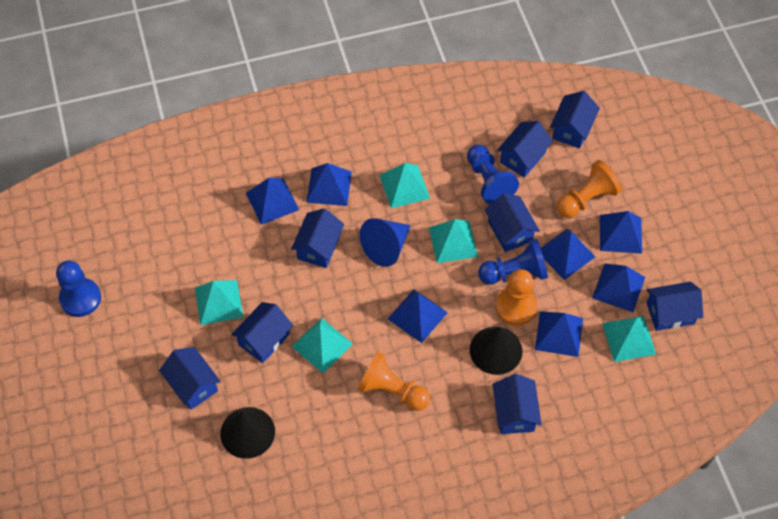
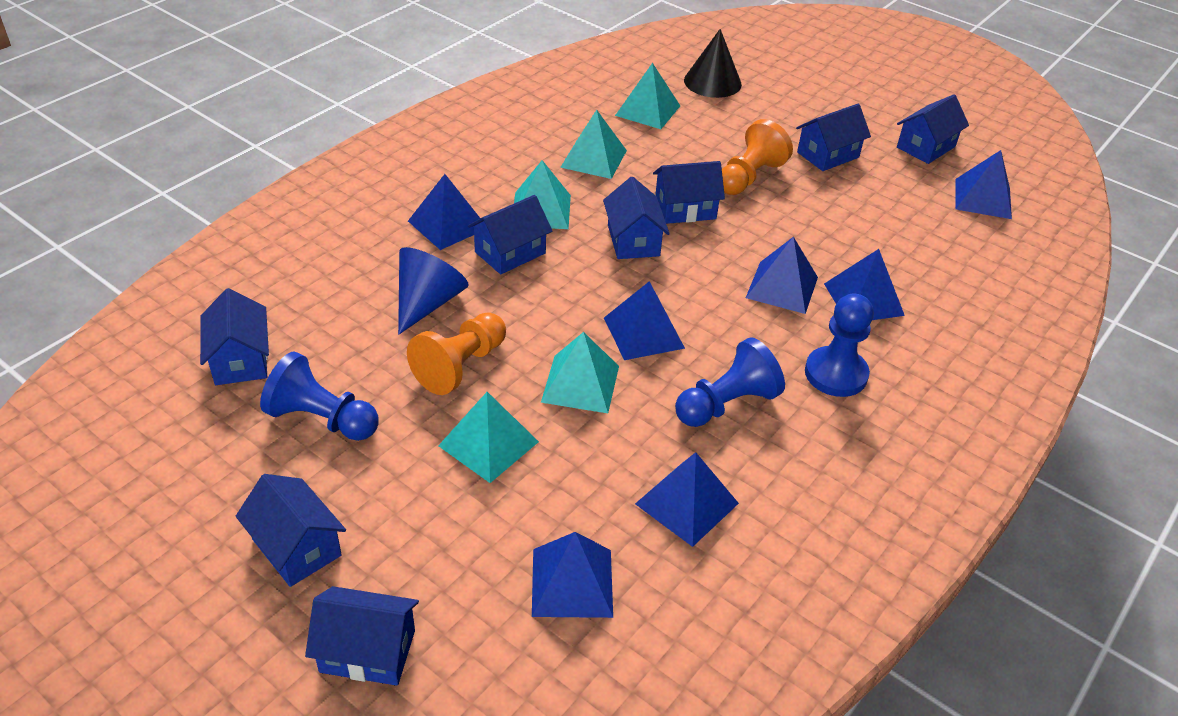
black cone: [220,407,275,459] [470,327,522,375] = 2 -> [684,29,742,98] = 1
orange pawn: [358,352,430,411] [496,269,537,326] [557,160,622,218] = 3 -> [407,312,506,395] [722,119,793,195] = 2

